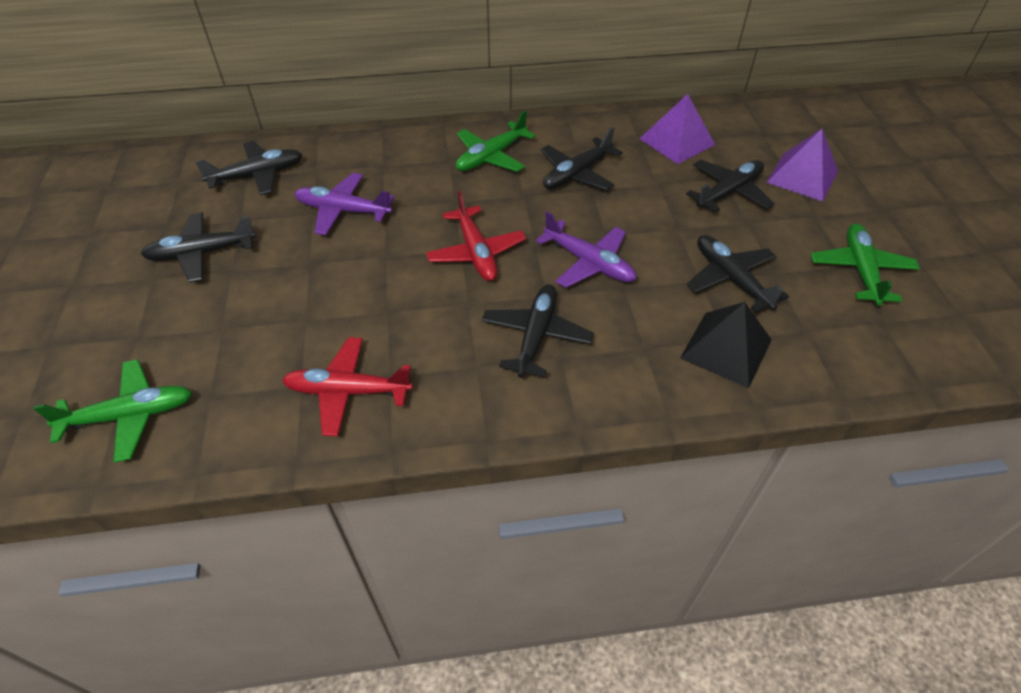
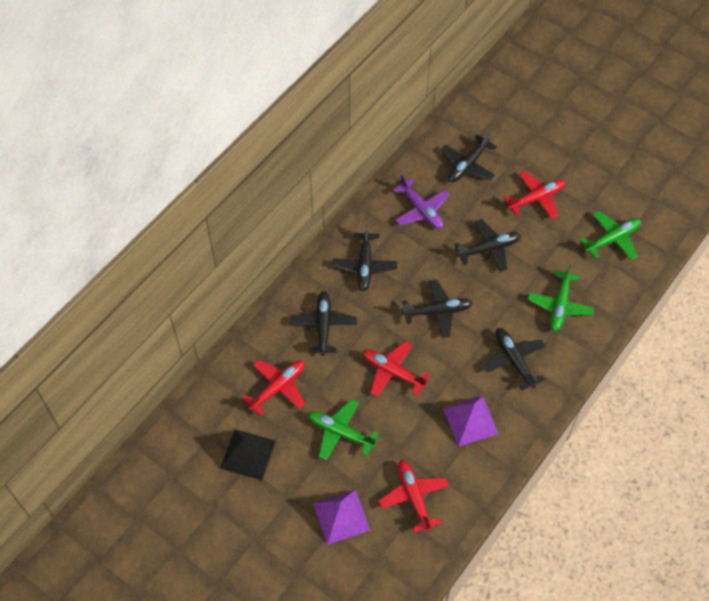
purple plane: [294,173,395,235] [536,211,636,288] = 2 -> [393,175,449,229] = 1
red plane: [282,337,413,436] [426,191,526,281] = 2 -> [242,359,305,416] [362,341,430,397] [379,460,449,533] [503,171,565,219] = 4

